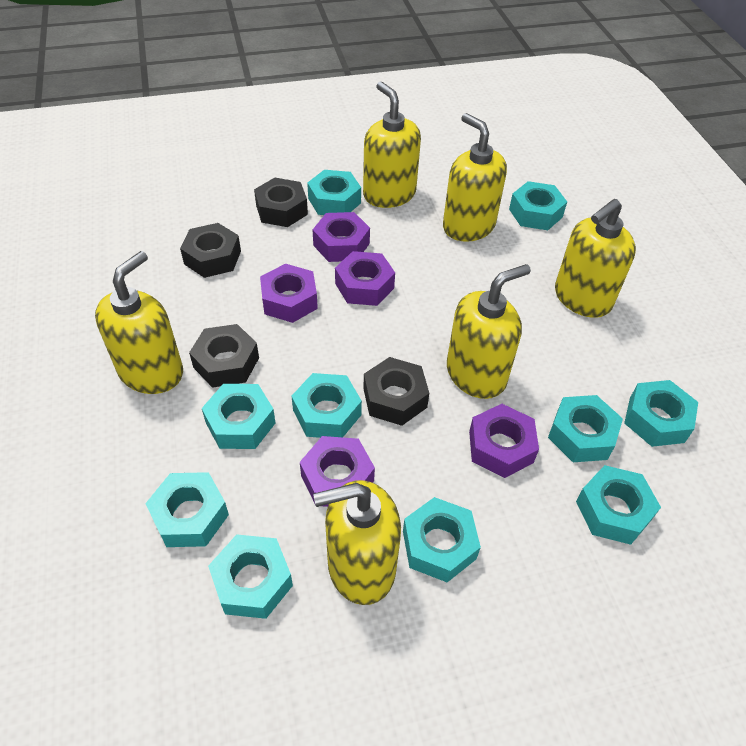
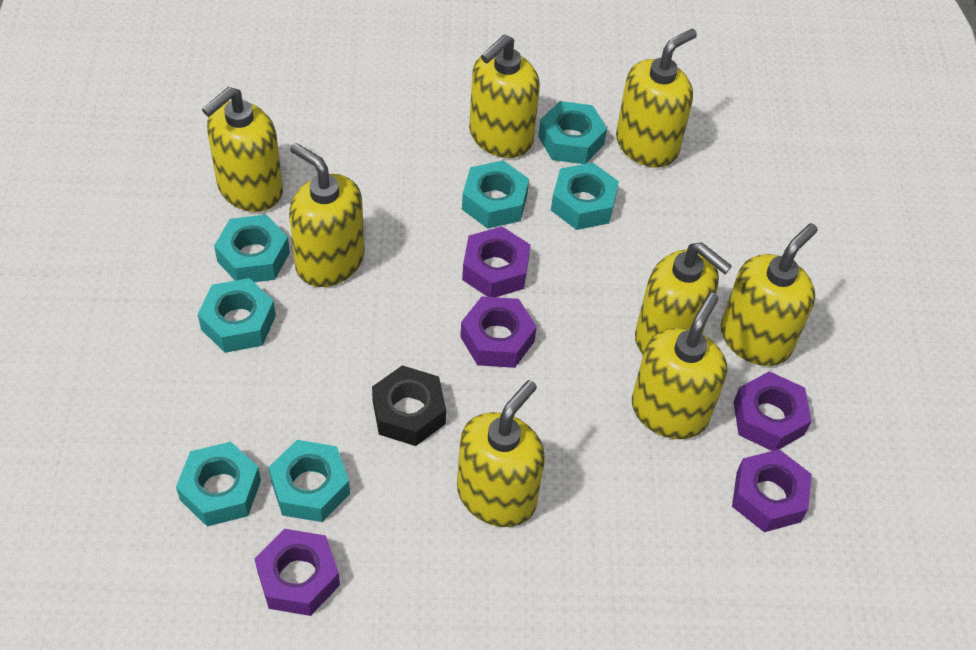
black nut: [180,223,241,278] [189,324,259,388] [254,178,308,227] [363,357,429,426] = 4 -> [372,365,446,446] = 1
turquoise nut: [145,472,229,547] [202,384,275,449] [208,534,293,619] [292,373,362,438] [307,170,361,215] [403,497,481,582] [509,181,567,230] [548,395,623,462] [576,465,661,545] [624,380,698,447] = 10 -> [176,442,261,526] [198,278,276,353] [214,215,290,282] [268,440,350,522] [462,161,529,229] [538,101,607,164] [551,162,619,230] = 7
yellow soap dispenser: [95,251,183,394] [313,480,401,605] [363,82,421,208] [443,113,507,242] [447,264,531,399] [555,199,636,318] = 6 -> [202,87,283,212] [289,143,365,287] [457,380,545,527] [469,34,540,158] [616,29,697,168] [632,293,727,439] [635,243,732,354] [721,223,818,366] = 8

